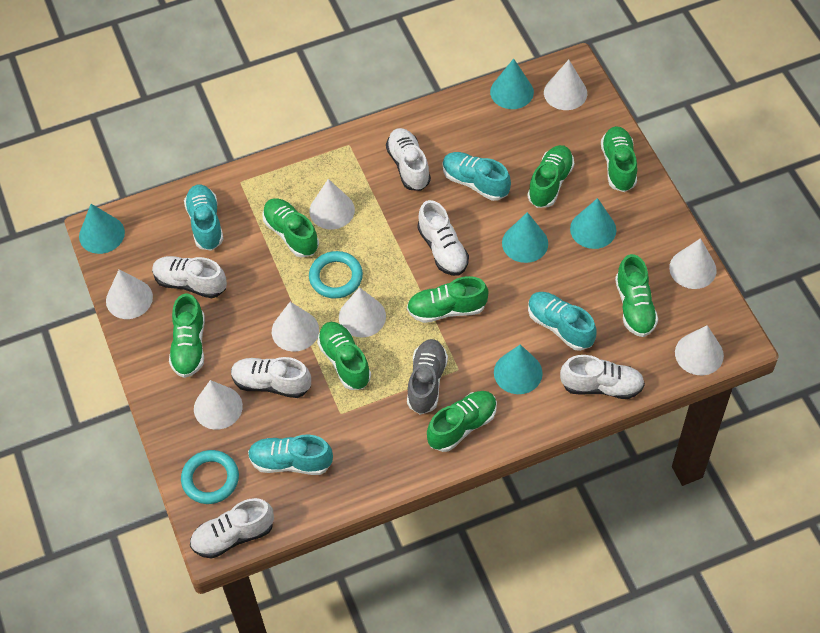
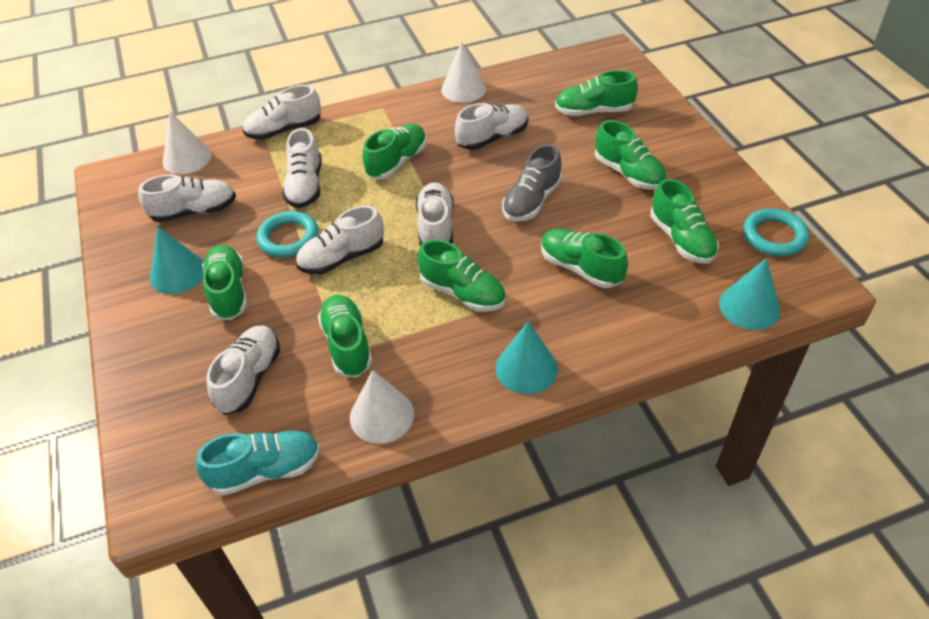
turquoise cone: [79,204,125,254] [490,58,534,109] [494,344,543,394] [502,212,548,263] [570,198,616,249] = 5 -> [150,226,204,294] [496,322,558,394] [719,258,780,330] = 3
turquoise shoe: [184,184,224,251] [248,435,333,475] [443,152,511,201] [528,292,597,351] = 4 -> [196,431,320,495] = 1
white cone: [106,269,153,319] [194,380,243,430] [272,302,319,352] [309,179,355,229] [339,287,386,338] [544,60,587,110] [669,238,717,289] [675,325,724,375] = 8 -> [163,111,211,174] [350,370,414,444] [441,42,486,103] = 3
white shoe: [152,256,227,298] [190,498,274,559] [231,357,311,398] [386,128,431,191] [417,200,469,276] [560,355,645,399] = 6 -> [138,174,236,222] [207,326,280,415] [243,85,321,140] [282,128,322,208] [296,206,384,275] [416,182,454,246] [455,103,528,150] = 7

